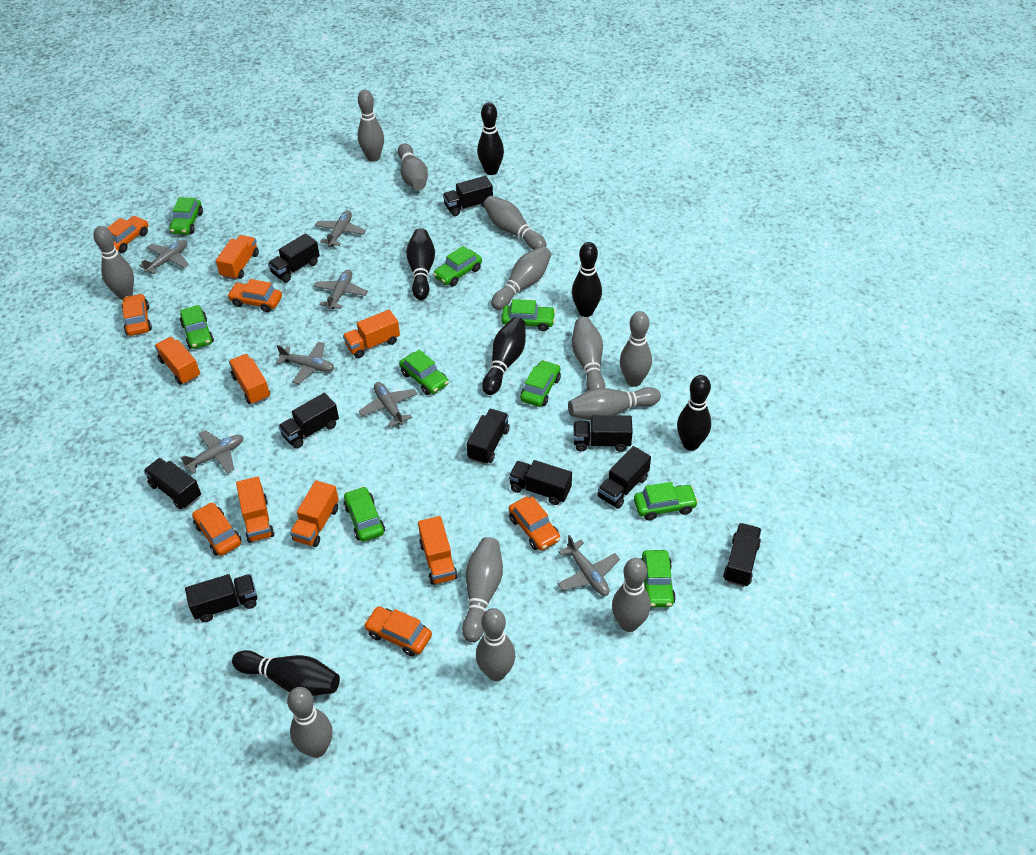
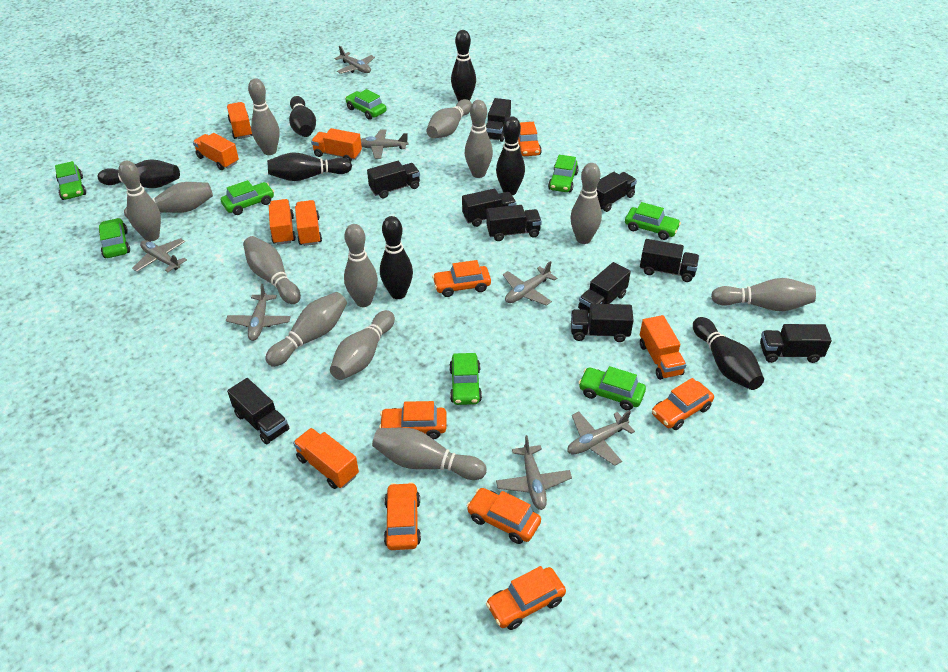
black bowling pin: [232,650,340,696] [406,228,435,300] [477,103,504,175] [482,317,526,395] [572,242,602,317] [677,375,711,451] = 6 -> [98,159,180,188] [267,152,352,181] [289,96,316,137] [380,216,413,299] [451,30,476,102] [496,116,525,195] [693,317,764,390] = 7
green car: [169,197,203,235] [180,305,214,349] [343,486,385,542] [399,350,449,395] [433,246,482,286] [502,299,556,331] [520,360,561,407] [634,482,698,520] [641,550,676,608] = 9 -> [55,161,86,200] [99,218,130,258] [221,180,274,215] [345,89,387,120] [449,353,482,405] [548,155,579,192] [579,366,646,410] [625,202,681,240] = 8
orange car: [107,216,148,253] [122,294,152,336] [192,502,242,556] [227,279,282,312] [364,607,432,656] [509,496,560,551] = 6 -> [379,401,446,439] [384,482,421,550] [432,260,491,297] [467,488,541,544] [486,566,566,630] [518,122,542,156] [652,378,714,430] = 7

